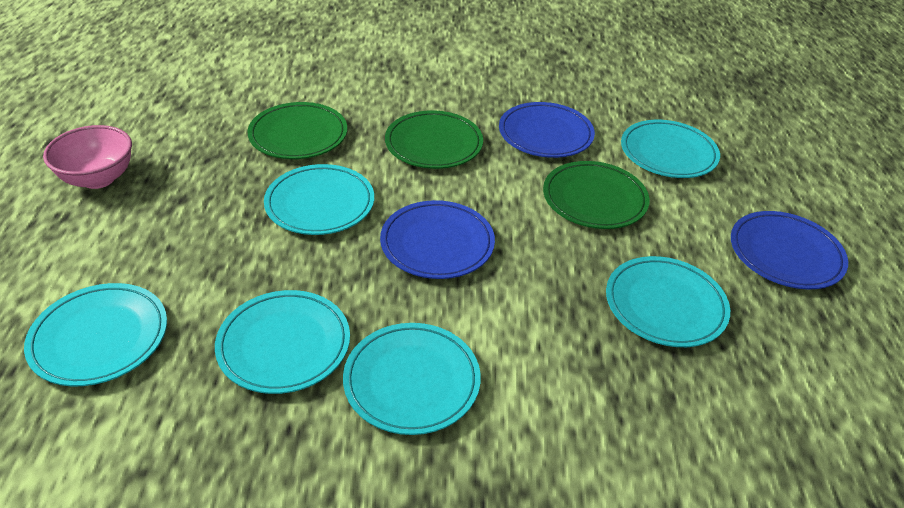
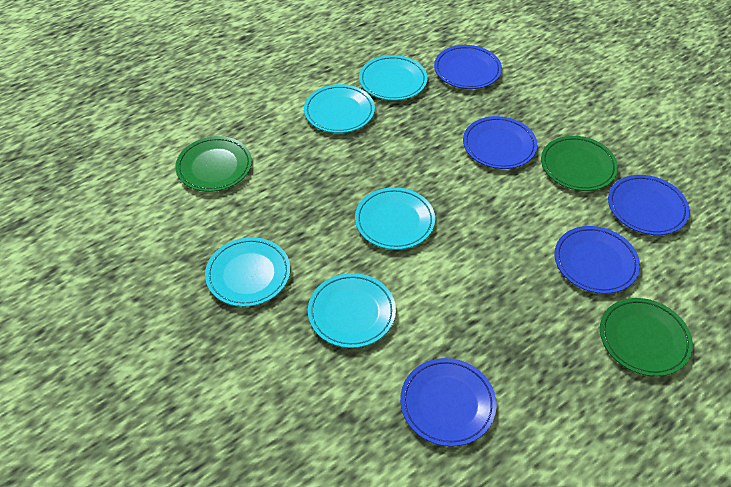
blue plate: [380,200,495,279] [499,102,595,158] [731,211,848,289] = 3 -> [400,358,497,447] [434,45,502,89] [463,116,537,169] [554,226,640,294] [608,175,690,235] = 5
pink bowl: [43,125,132,189] = 1 -> none = 0
turquoise plate: [24,283,167,386] [215,290,350,394] [264,164,374,235] [343,323,481,435] [606,256,730,347] [621,120,720,178] = 6 -> [205,237,290,307] [304,84,375,133] [308,273,396,348] [355,187,435,250] [359,55,427,101] = 5

